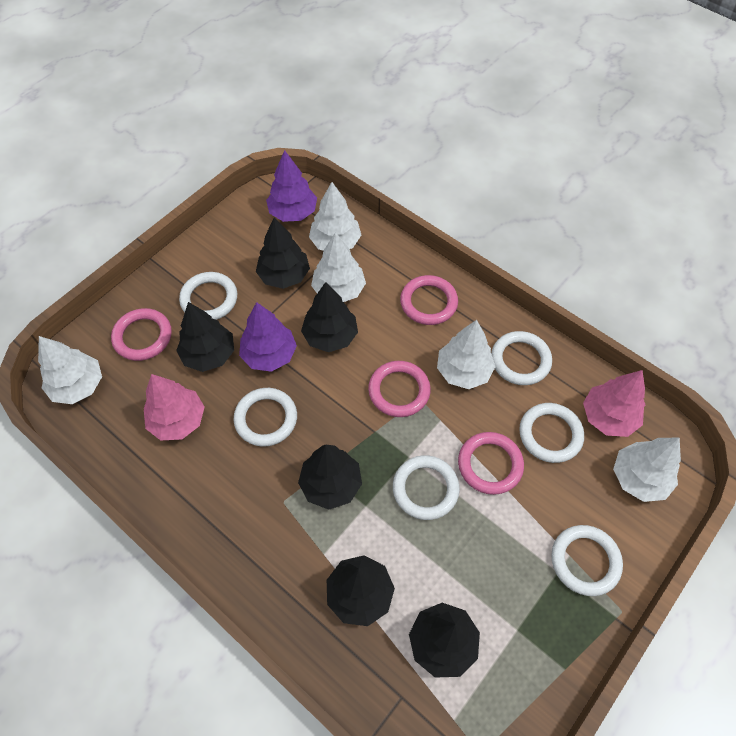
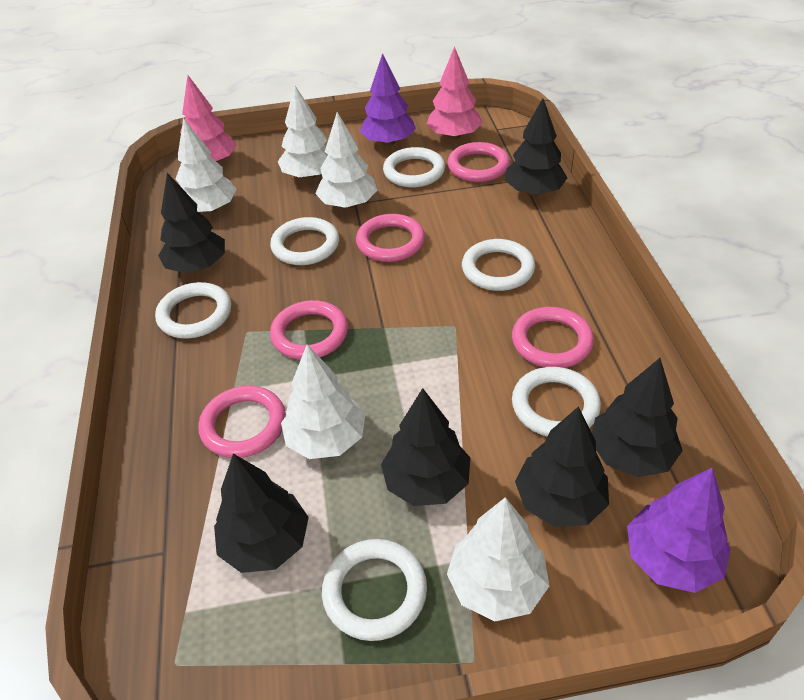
pink ring: [111,308,172,361] [368,361,431,417] [400,275,458,325] [458,432,524,495] = 4 -> [198,386,286,458] [270,300,348,360] [356,214,425,262] [447,142,510,182] [512,307,594,368] = 5

